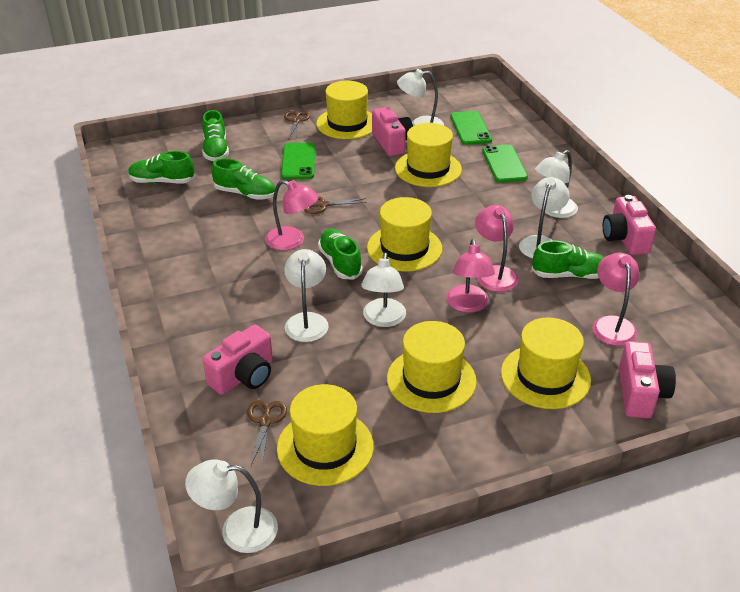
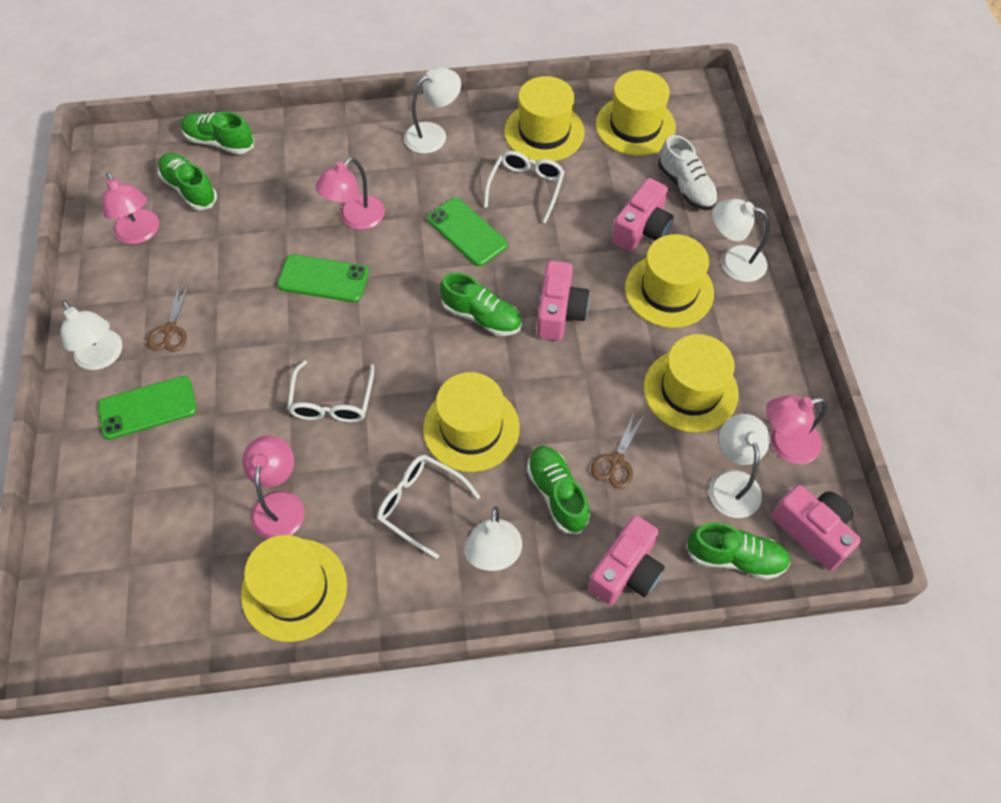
brown scissors: [247,400,287,466] [284,111,310,139] [304,196,367,214] = 3 -> [147,283,189,352] [591,412,645,489] = 2
white glasses: none = 0 -> [287,360,374,422] [377,454,480,559] [484,151,565,223] = 3
white lamp: [185,459,278,553] [284,249,329,342] [361,252,406,327] [397,69,444,126] [519,177,570,259] [535,150,578,218] = 6 -> [61,301,122,370] [404,67,461,154] [464,506,522,571] [709,414,770,518] [713,199,769,282] = 5
white shoe: none = 0 -> [658,135,718,210] = 1

